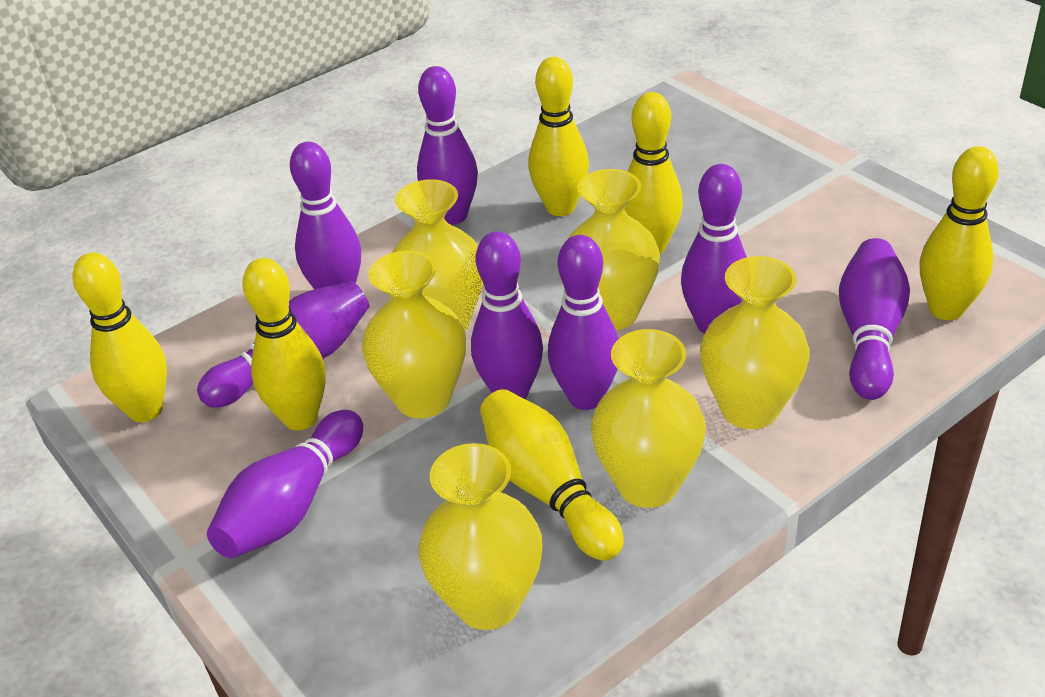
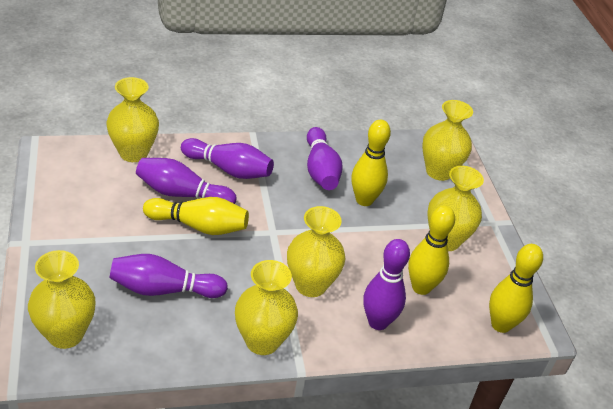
purple bowling pin: [197,281,369,408] [207,410,363,558] [290,142,361,289] [417,66,478,225] [471,231,543,399] [548,235,619,410] [681,164,747,334] [839,238,910,400] = 8 -> [109,254,228,298] [136,158,237,204] [181,138,274,179] [307,127,342,190] [363,239,410,330] = 5
yellow bowling pin: [72,253,167,422] [242,258,326,430] [480,389,624,561] [528,57,589,216] [624,92,683,254] [920,146,999,320] = 6 -> [143,197,249,235] [351,120,391,206] [408,205,455,295] [489,244,543,333] = 4

